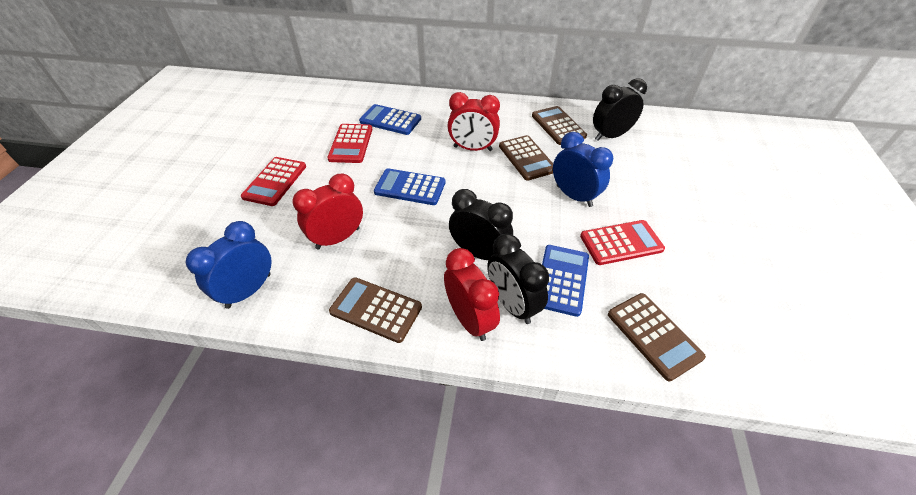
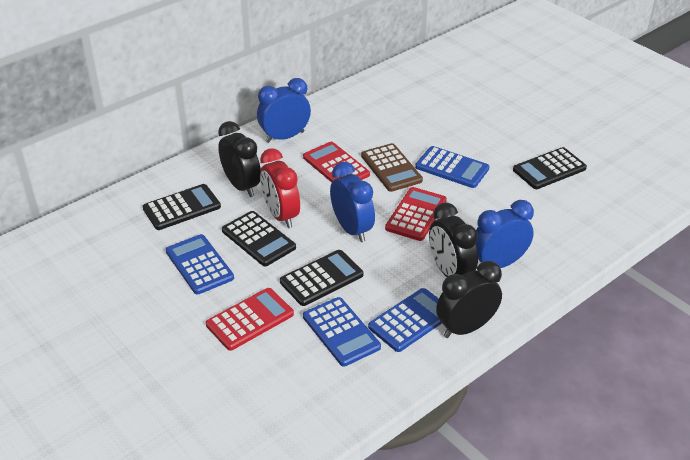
black calculator: none = 0 -> [143,184,221,230] [222,211,296,266] [280,250,364,306] [513,147,587,189] = 4
blue calculator: [359,104,421,135] [374,168,446,205] [542,245,589,317] = 3 -> [166,234,234,295] [303,297,381,366] [368,288,442,352] [415,146,489,188] = 4
blue clock: [186,221,272,309] [553,132,613,207] = 2 -> [257,78,311,143] [330,162,375,242] [476,200,534,268] = 3
brown calculator: [329,277,422,343] [499,135,553,181] [532,106,587,145] [608,293,706,381] = 4 -> [361,143,423,192] = 1
red clock: [292,174,363,250] [444,248,500,341] [448,92,500,151] = 3 -> [260,148,300,228] = 1

